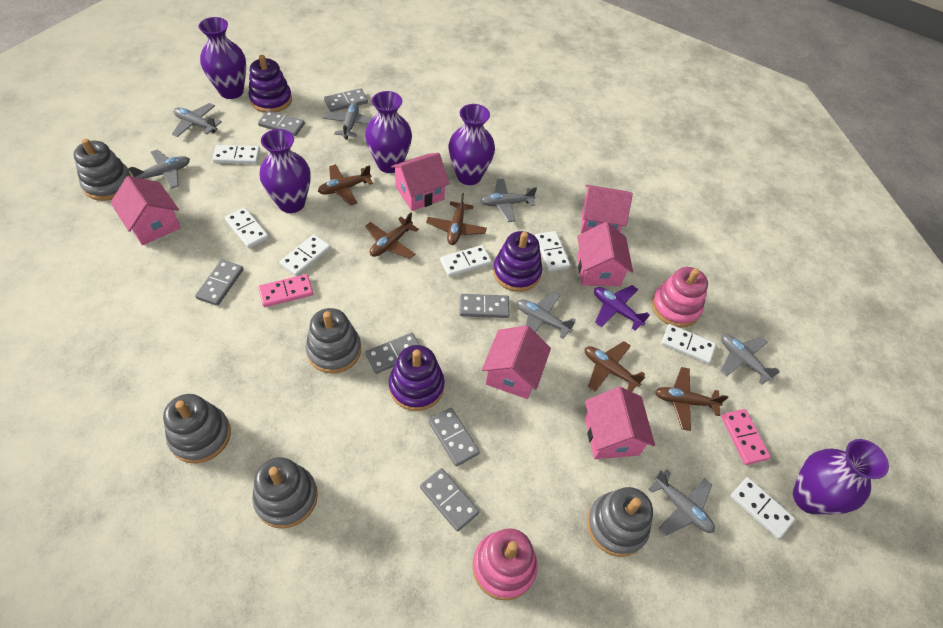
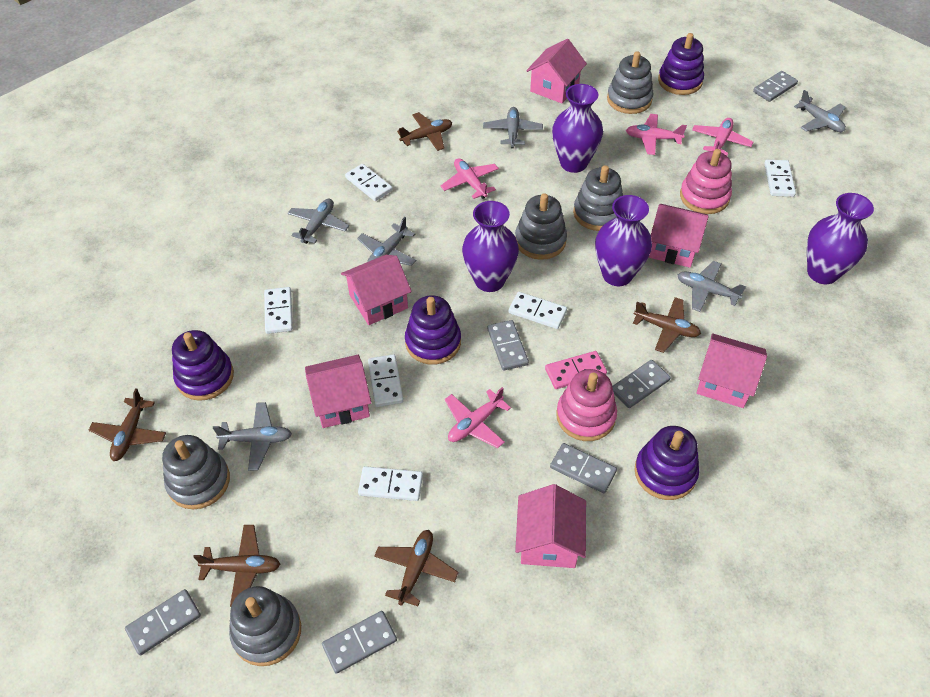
grey domino: [195,260,243,306] [258,110,305,136] [324,88,368,112] [365,333,420,374] [420,468,479,532] [428,408,480,467] [459,294,510,318] = 7 -> [125,589,201,655] [322,611,397,674] [487,320,529,371] [550,443,617,493] [612,360,671,408] [753,71,798,102] = 6
grey plane: [128,149,190,189] [172,103,222,137] [323,102,372,139] [481,179,537,222] [517,292,576,339] [649,469,715,536] [720,334,780,385] = 7 -> [213,402,292,471] [287,199,349,244] [357,217,416,266] [483,107,543,148] [678,261,746,312] [794,90,846,132] = 6
pink domino: [258,274,313,307] [721,409,771,465] = 2 -> [545,351,607,389] = 1
pink plane: none = 0 -> [441,158,499,199] [445,387,511,448] [626,114,687,155] [692,118,753,156] = 4
purple plane: [594,285,650,330] = 1 -> none = 0
purple stacking toy: [248,55,292,113] [389,345,445,411] [493,231,542,292] = 3 -> [172,330,234,401] [405,295,461,365] [634,426,699,500] [658,33,704,95] = 4
purple vase: [199,17,246,99] [259,129,311,213] [365,91,412,173] [448,104,495,185] [793,439,889,514] = 5 -> [462,201,519,292] [552,84,603,173] [595,195,652,286] [807,193,874,284] = 4
white domino: [212,145,260,164] [225,208,269,248] [280,234,330,276] [440,245,492,277] [535,231,571,272] [661,324,716,364] [730,477,795,539] = 7 -> [264,287,293,334] [345,164,393,201] [358,466,423,501] [368,354,403,407] [509,292,567,329] [764,160,796,197] = 6

